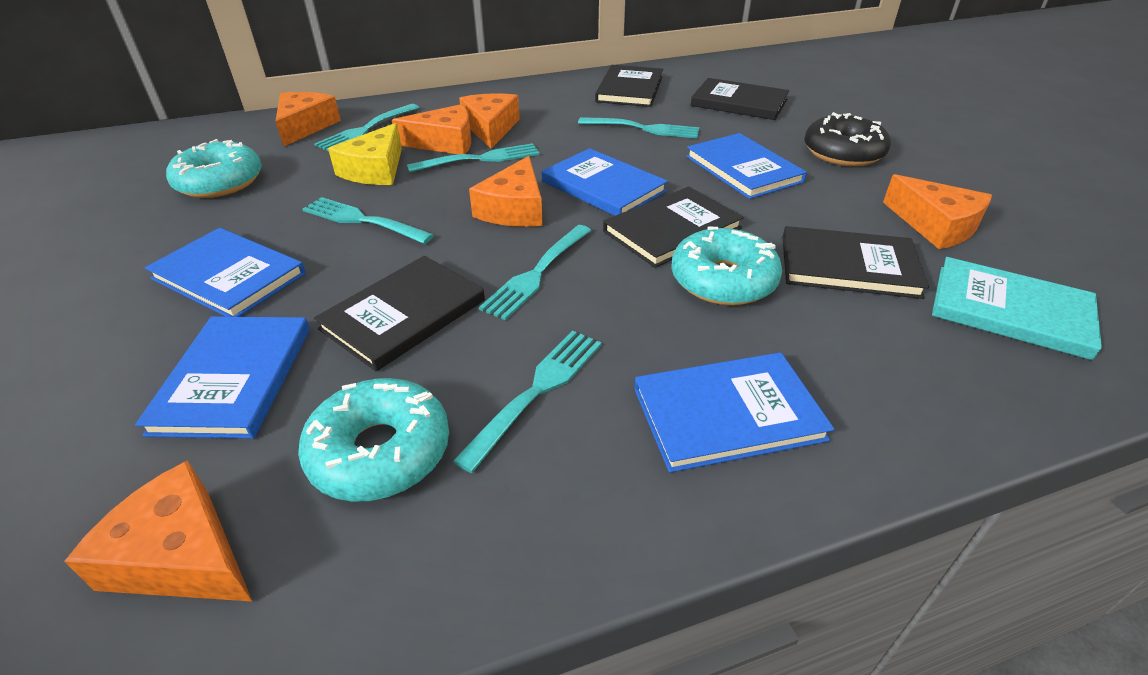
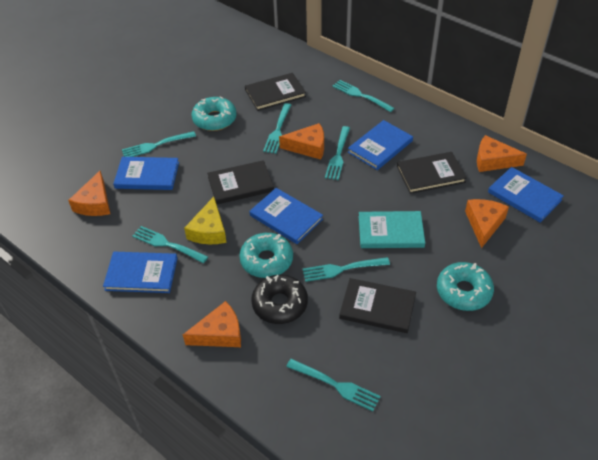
black book: [314,256,485,371] [595,65,663,107] [603,187,744,268] [691,78,789,120] [782,226,929,299] = 5 -> [207,160,274,204] [245,73,306,111] [339,278,416,333] [397,152,467,194] = 4
orange cheese: [64,460,252,602] [275,92,341,146] [392,104,471,154] [459,93,520,149] [469,156,543,227] [883,174,992,249] = 6 -> [68,171,110,216] [183,301,241,347] [279,123,324,160] [465,199,509,248] [477,135,527,172] = 5
turquoise fork: [302,197,434,244] [314,104,419,151] [407,143,540,172] [453,330,602,473] [479,225,592,320] [578,117,699,138] = 6 -> [122,131,196,157] [132,226,208,263] [263,103,291,154] [286,359,381,411] [302,257,390,282] [325,126,350,180] [332,80,395,112] = 7

